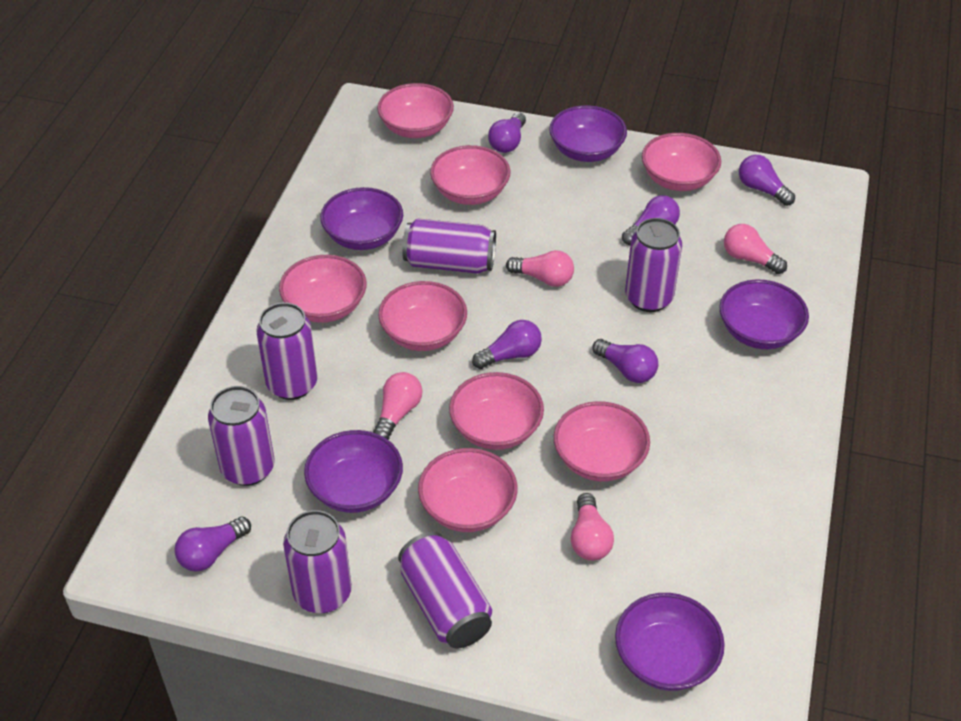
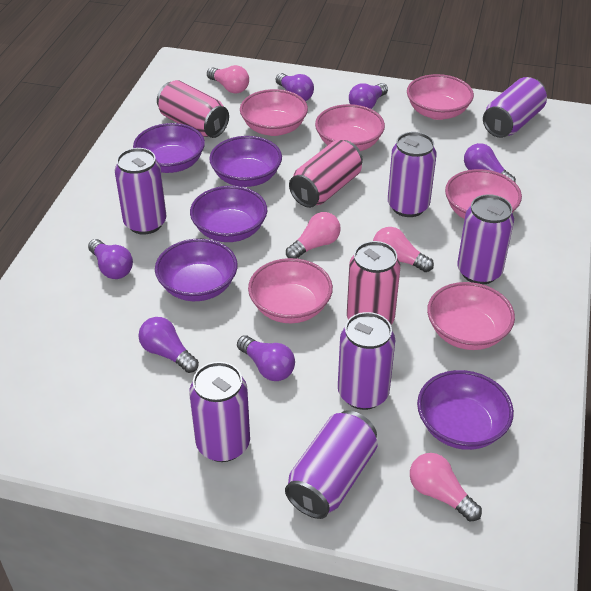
pink bowl: [279,255,366,323] [377,83,454,138] [378,281,467,351] [418,448,518,532] [430,145,510,205] [449,372,544,450] [554,401,650,481] [642,133,721,191] = 8 -> [240,89,308,136] [248,258,333,323] [315,104,385,151] [407,74,474,120] [427,282,515,350] [445,169,522,219] = 6
pink can: none = 0 -> [157,80,229,138] [289,140,363,208] [347,241,400,325] = 3
purple can: [208,386,275,486] [256,303,318,400] [283,510,352,613] [398,531,492,649] [402,218,496,274] [625,218,682,312] = 6 -> [115,148,167,235] [189,362,250,462] [285,410,378,519] [338,312,395,410] [388,132,437,217] [457,194,514,284] [483,77,547,138] = 7

